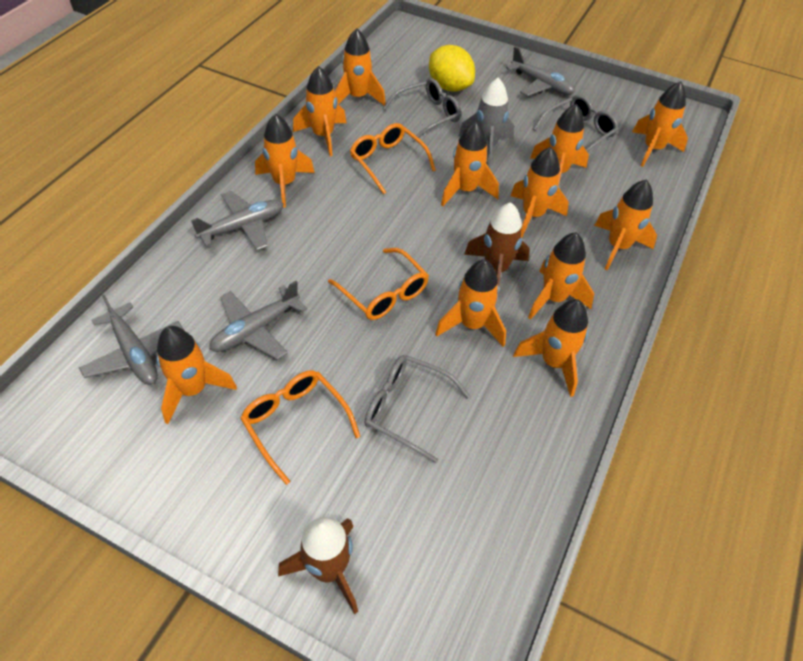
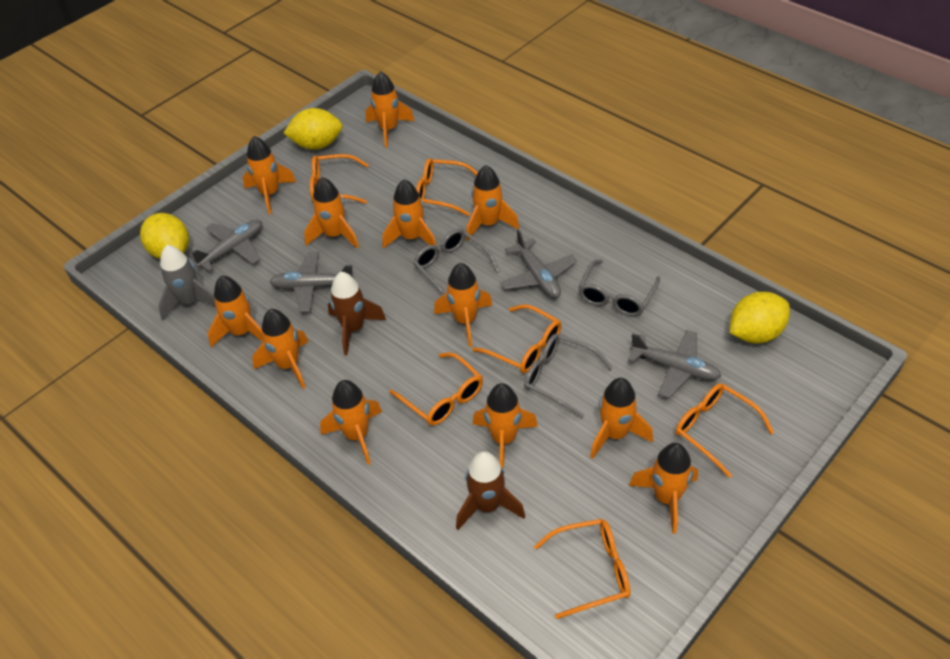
orange glasses: [240,370,360,485] [328,248,429,320] [350,123,436,194] = 3 -> [310,154,368,204] [389,353,483,425] [416,158,478,216] [472,304,561,373] [534,519,631,619] [676,383,774,478] = 6
yellow lemon: [429,45,475,92] = 1 -> [140,213,189,259] [283,108,343,150] [730,292,790,344] = 3

